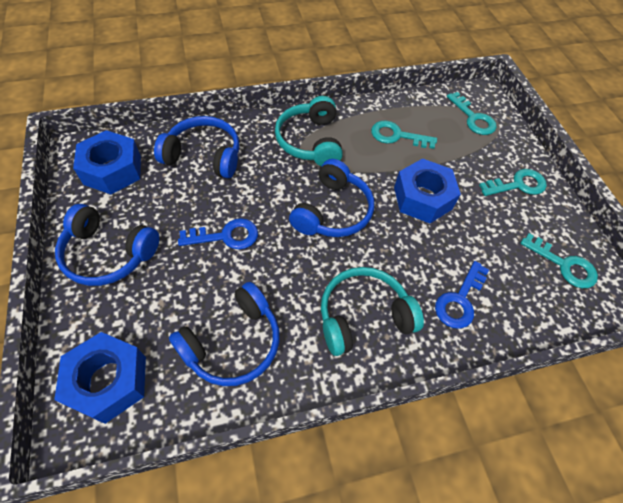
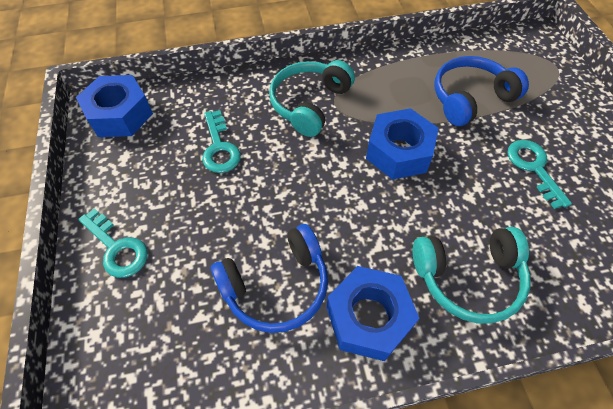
blue headphones: [55,204,159,286] [154,116,239,178] [169,282,280,386] [289,159,374,237] = 4 -> [211,224,328,333] [435,56,529,126] = 2
blue key: [178,218,258,249] [435,261,489,329] = 2 -> none = 0
turquoise key: [371,120,437,149] [447,92,497,135] [479,169,547,196] [520,233,598,288] = 4 -> [78,208,148,278] [202,110,241,173] [507,140,572,209] = 3

